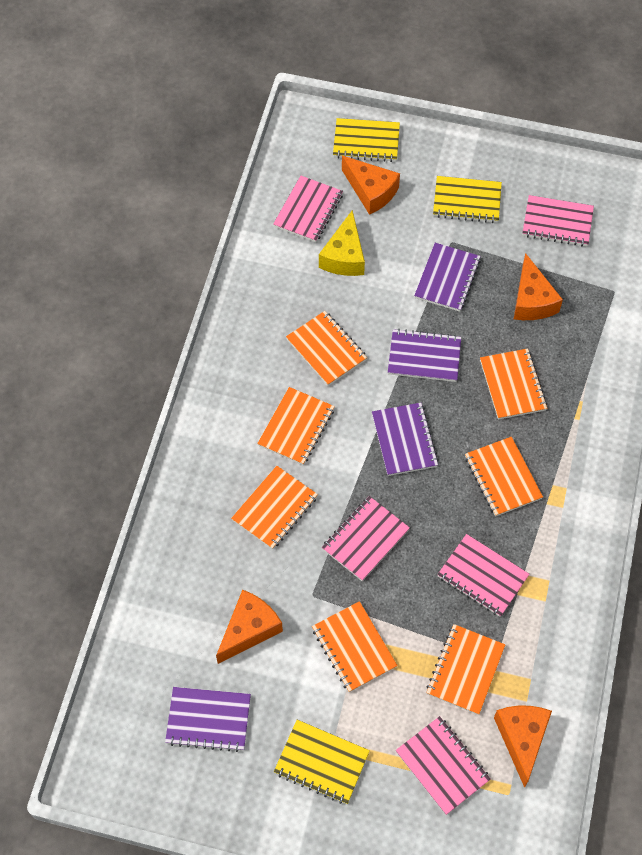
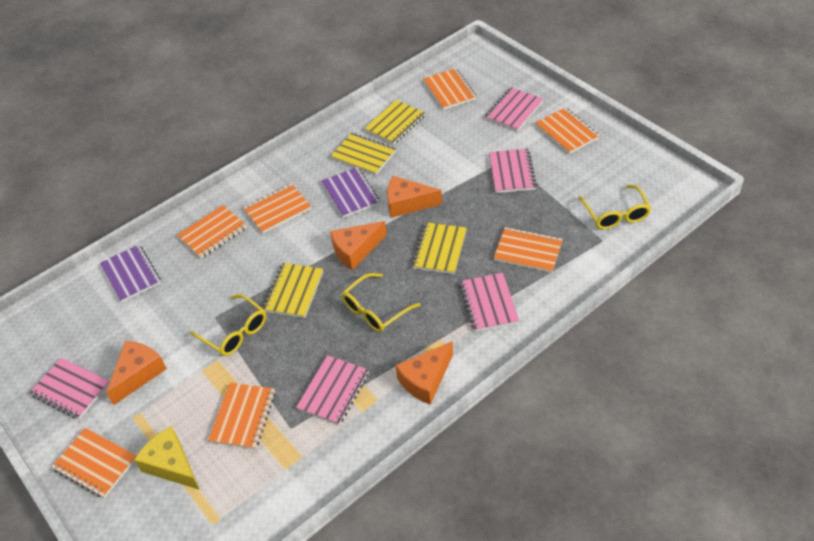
purple notebook: [165,687,251,752] [372,403,439,476] [388,329,461,382] [414,243,481,312] = 4 -> [100,245,161,302] [321,167,380,218] = 2
yellow glasses: none = 0 -> [190,294,266,356] [341,273,420,332] [578,185,651,230] = 3
yellow notebook: [274,720,370,804] [333,118,400,162] [433,176,502,223] = 3 -> [263,263,323,318] [331,133,396,175] [364,100,425,144] [412,222,467,274] = 4

